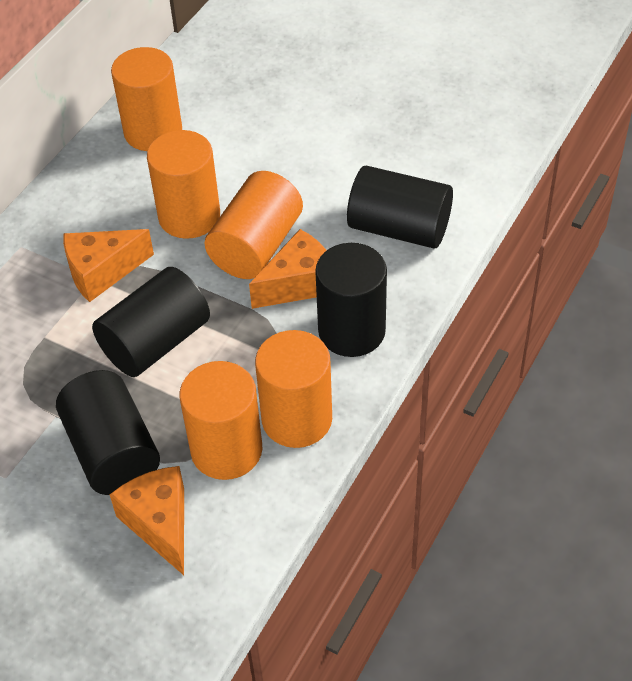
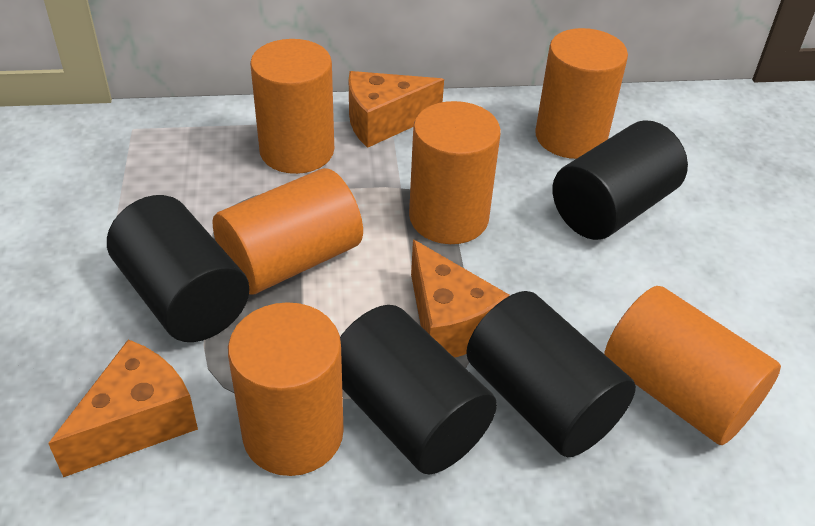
orange cylinder: [111,47,182,151] [147,130,220,239] [180,361,262,480] [205,171,303,279] [255,330,332,448] = 5 -> [213,168,363,295] [228,302,344,476] [250,39,334,174] [409,101,501,244] [535,28,628,159] [604,286,781,445] = 6

